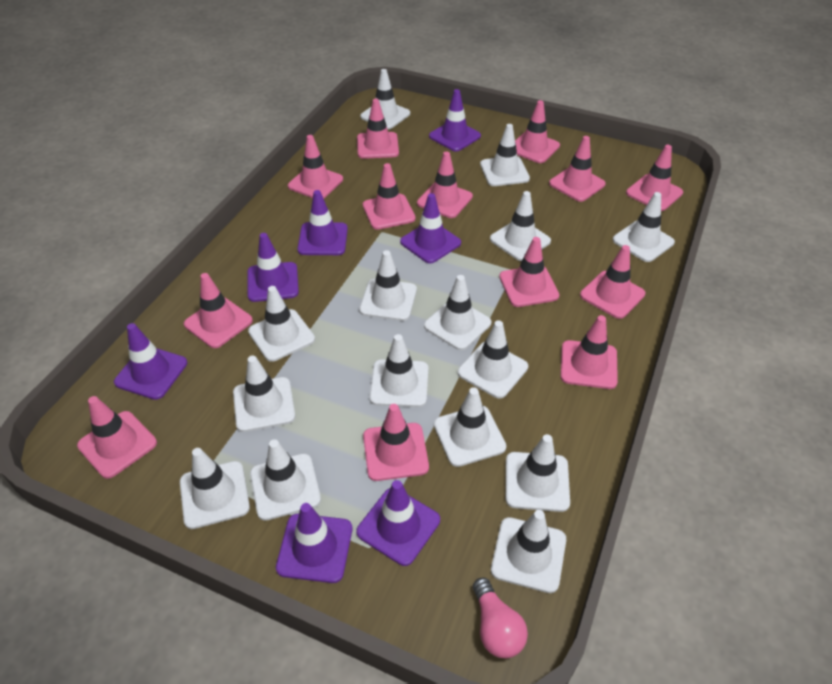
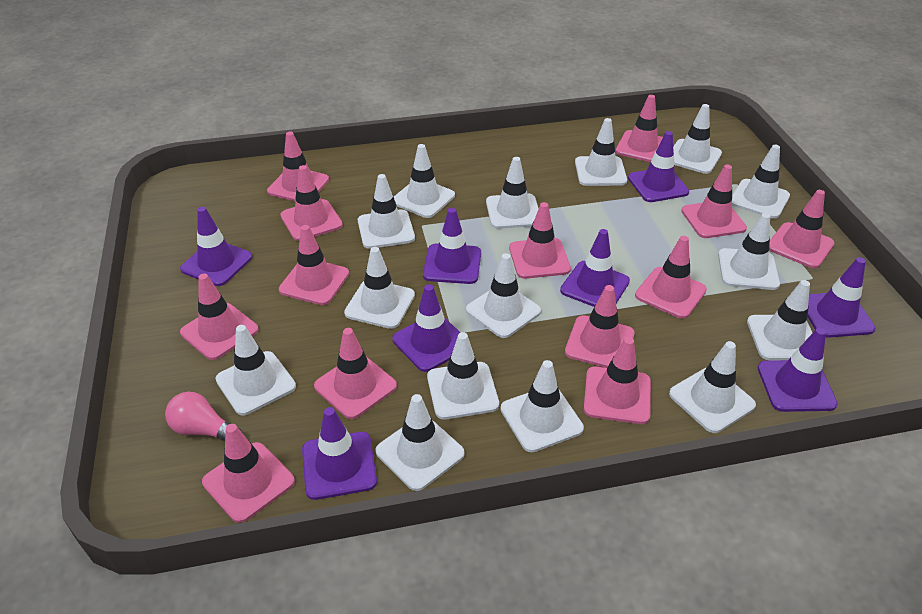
purple traffic cone: [114,323,187,400] [247,233,299,302] [276,503,352,583] [297,190,348,255] [356,480,440,566] [400,193,461,263] [429,89,481,152] = 7 -> [180,207,252,286] [302,407,377,500] [392,284,460,372] [423,208,481,284] [560,229,630,307] [628,131,689,202] [758,328,838,412] [808,257,876,338] = 8

